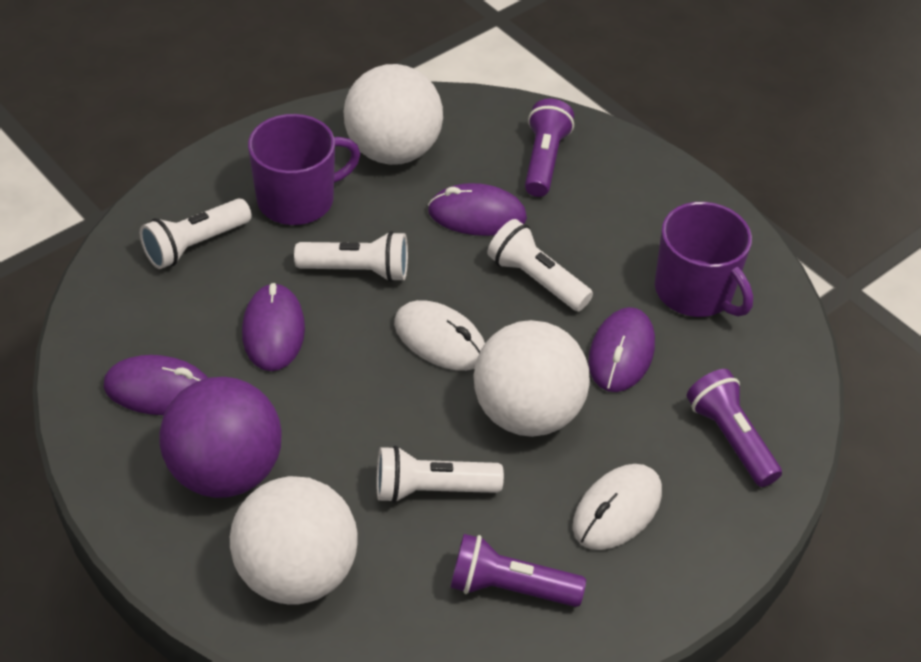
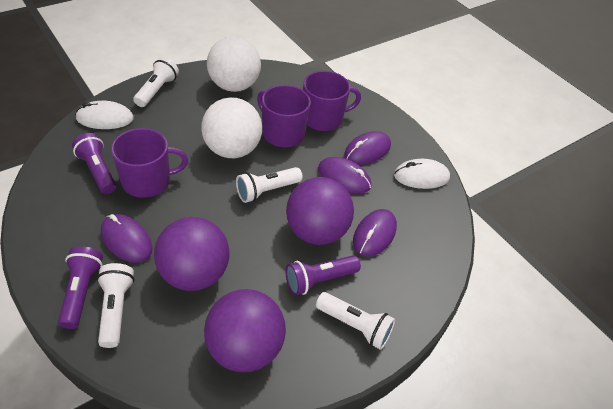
purple ball: [159,377,282,498] = 1 -> [154,217,230,291] [204,289,286,372] [286,177,354,245] = 3
purple mug: [248,114,360,225] [655,202,753,317] = 2 -> [111,128,188,198] [257,85,311,148] [303,71,361,131] = 3
white ball: [230,476,358,604] [344,64,443,165] [474,320,590,437] = 3 -> [201,97,262,158] [207,36,261,92] = 2

